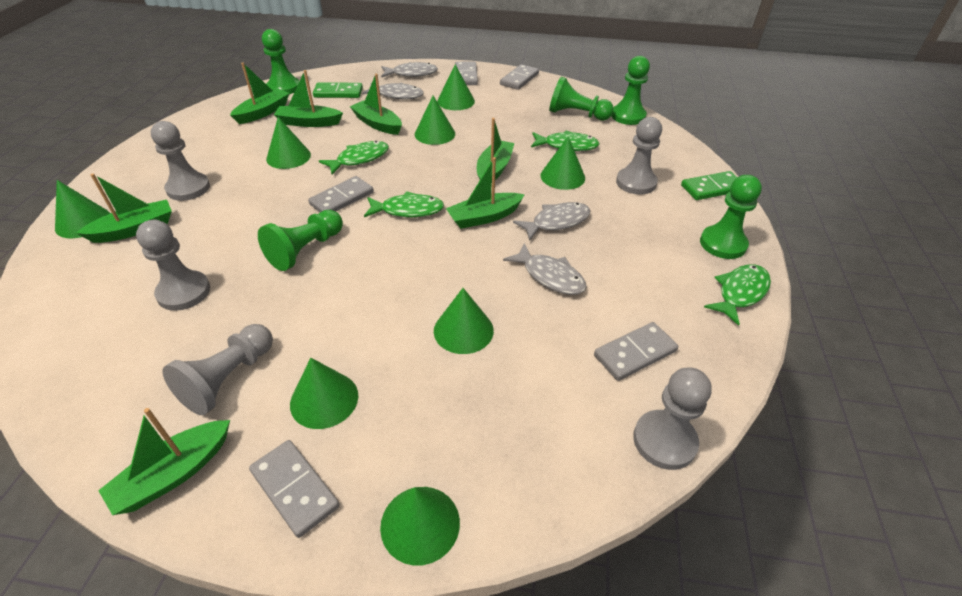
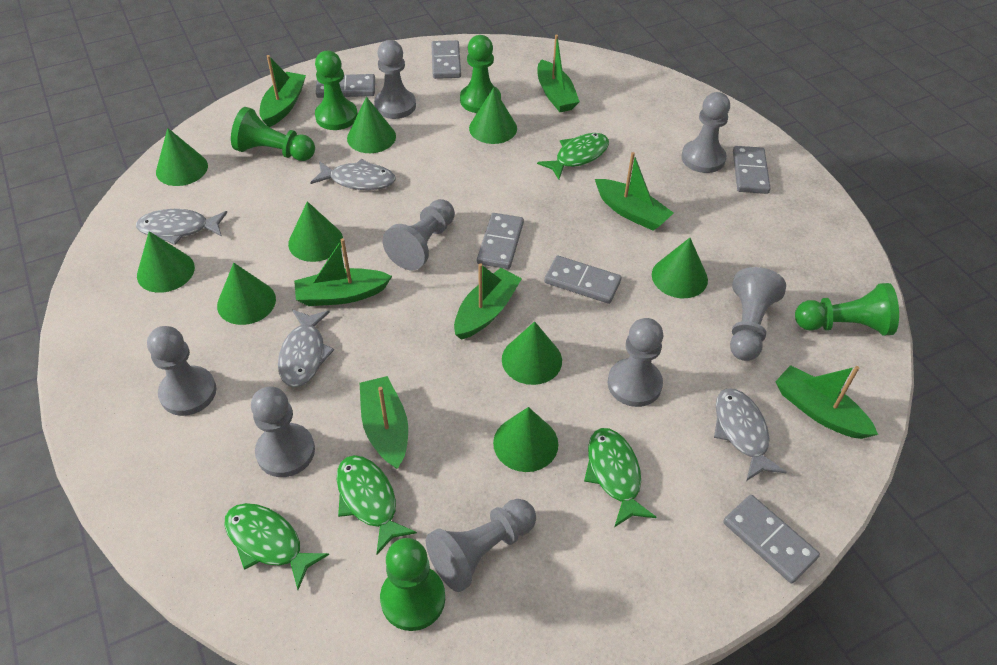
green cone: [55,180,110,238] [266,117,311,169] [290,358,358,429] [380,487,460,566] [415,96,455,145] [434,288,494,354] [437,64,475,110] [541,136,585,190] = 8 -> [137,231,195,293] [156,128,208,186] [217,263,276,325] [288,201,343,262] [347,97,396,153] [469,88,517,144] [493,407,558,472] [502,321,562,385] [652,238,708,298] = 9
green domino: [313,82,363,98] [681,171,738,200] = 2 -> none = 0
grey domino: [249,440,340,538] [308,176,374,212] [455,62,478,85] [500,64,539,90] [594,322,678,381] = 5 -> [316,74,375,98] [431,40,461,79] [477,213,524,269] [544,255,621,304] [723,495,820,584] [733,146,770,194] = 6
grey pawn: [136,220,210,311] [151,121,210,201] [162,324,273,415] [616,117,662,195] [633,368,712,470] = 5 -> [147,326,216,416] [251,387,315,477] [374,40,416,119] [383,199,455,270] [426,499,536,592] [608,318,663,407] [681,92,730,173] [730,267,786,361] = 8

